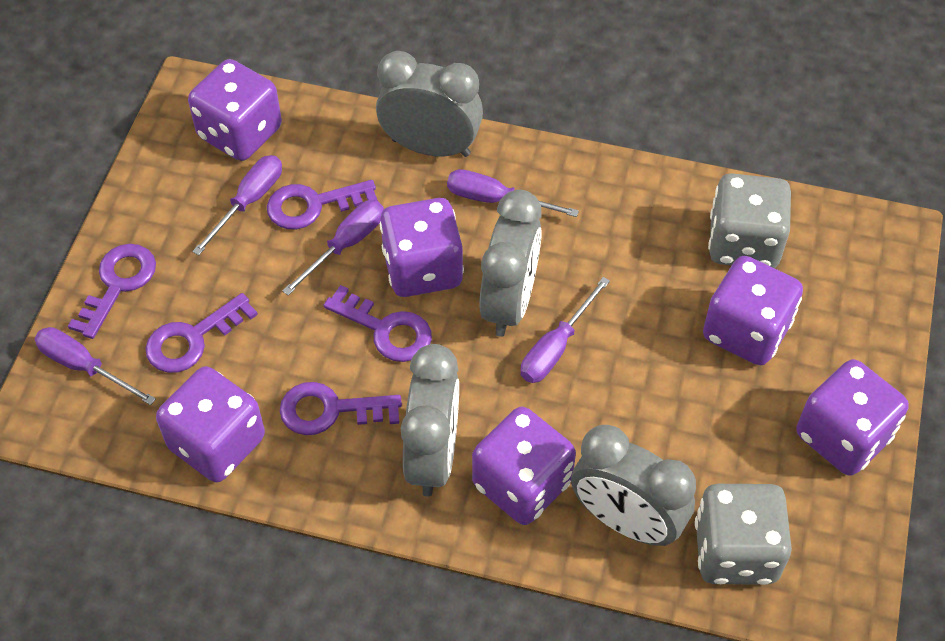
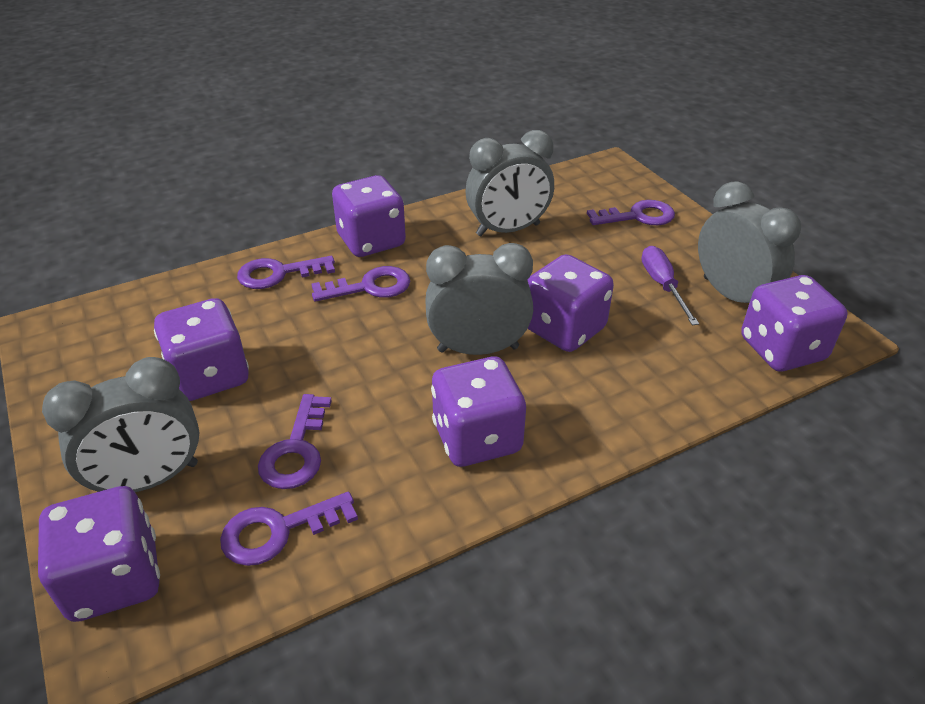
grey dice: [695,484,792,585] [708,173,791,268] = 2 -> none = 0
purple screwdriver: [35,327,156,405] [192,155,282,255] [282,200,384,296] [447,169,579,217] [521,277,610,383] = 5 -> [642,246,699,325] = 1

